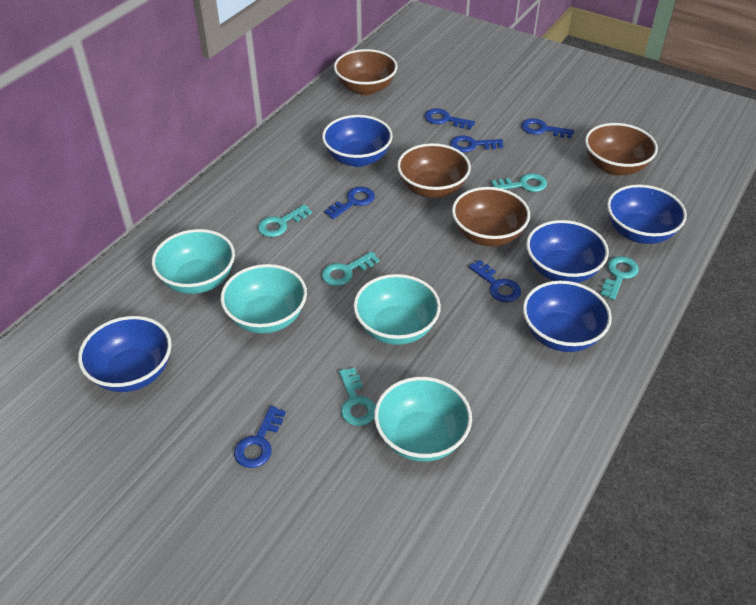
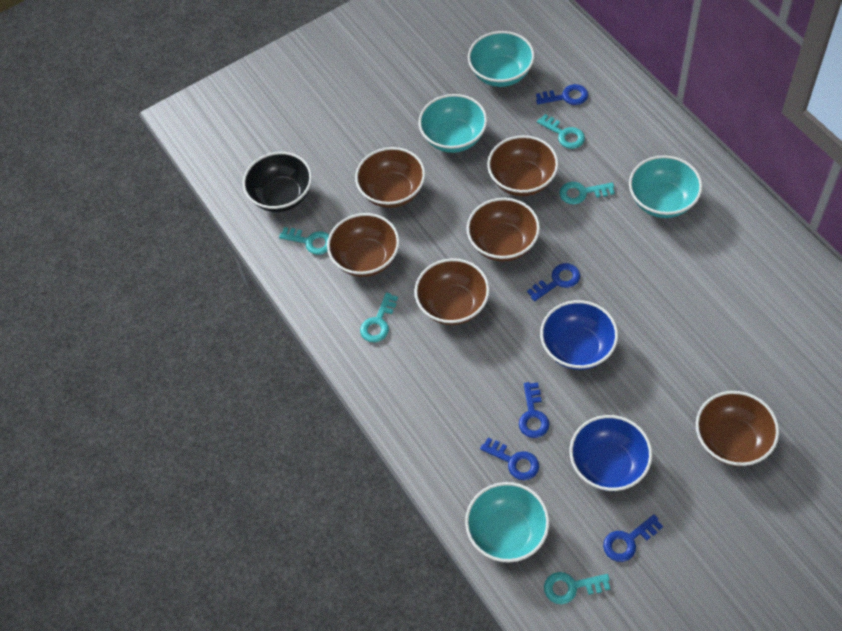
black bowl: none = 0 -> [243,152,312,212] = 1
blue bowl: [78,316,172,392] [322,115,393,167] [523,281,612,352] [526,220,609,283] [607,184,687,244] = 5 -> [540,300,618,370] [569,415,652,491] = 2
blue key: [234,406,286,468] [325,187,375,219] [424,108,475,129] [450,135,503,152] [469,260,521,302] [521,118,574,138] = 6 -> [480,438,539,480] [519,382,549,438] [527,263,580,301] [536,84,588,105] [603,515,663,562] = 5
brown bowl: [334,49,398,95] [397,143,471,198] [452,187,530,246] [585,123,658,176] = 4 -> [327,213,400,277] [355,147,425,208] [414,258,490,325] [467,198,540,262] [487,135,559,196] [696,391,779,466] = 6

